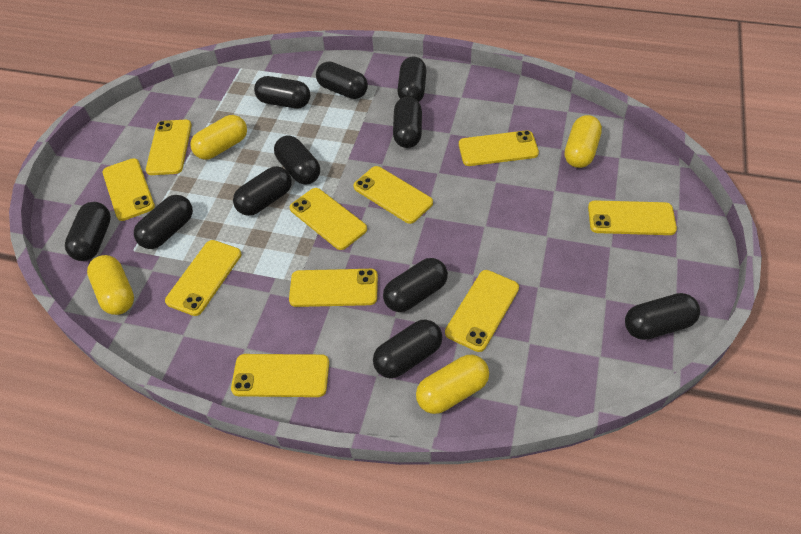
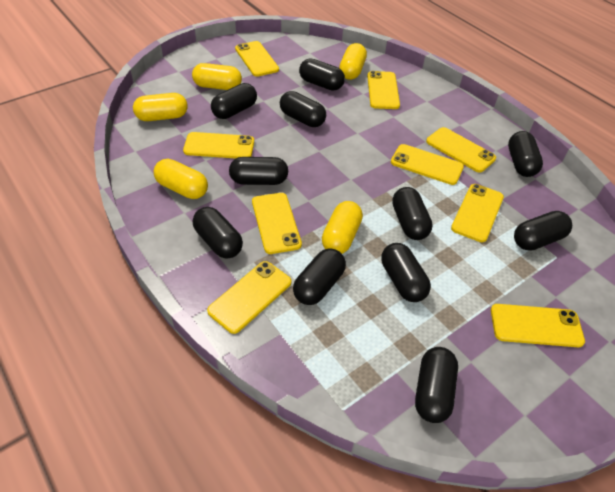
yellow capsule: [87,255,134,315] [190,115,247,160] [416,355,489,414] [565,115,602,168] = 4 -> [133,93,187,121] [154,159,208,199] [192,63,242,90] [322,201,363,254] [339,43,367,80] = 5
yellow phone: [103,158,155,221] [146,120,192,175] [165,240,241,316] [231,354,329,397] [289,269,378,307] [290,188,367,250] [353,166,433,224] [445,270,519,352] [459,130,539,166] [588,200,677,235] = 10 -> [183,132,254,159] [207,261,291,334] [235,41,279,77] [252,193,302,254] [367,71,400,109] [391,144,464,185] [426,127,496,173] [451,184,504,242] [491,304,585,347] = 9

